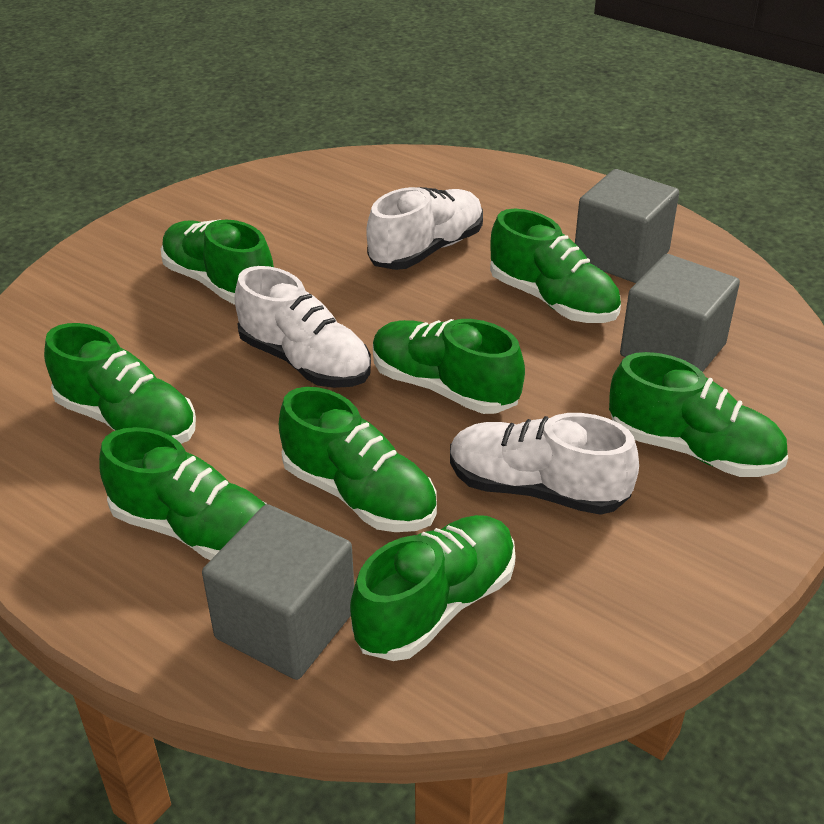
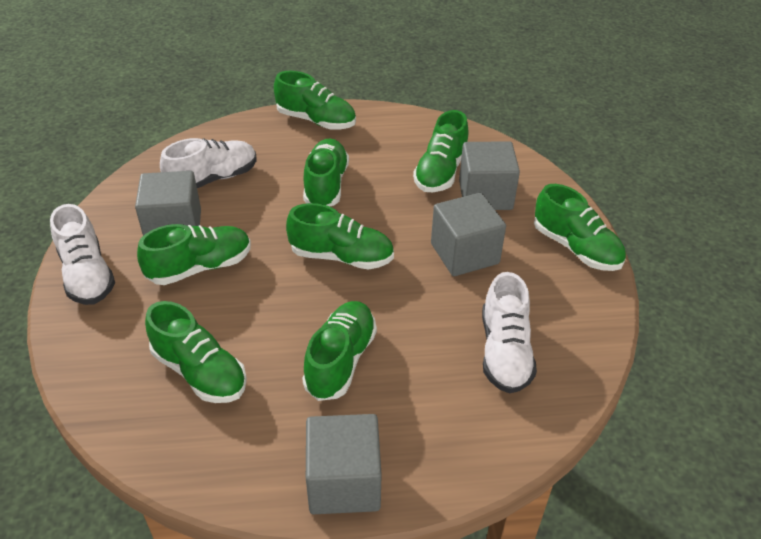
grey cube: [202,504,354,680] [575,169,679,283] [620,254,740,372] = 3 -> [135,171,201,236] [306,414,382,514] [431,193,506,276] [459,141,520,210] = 4

